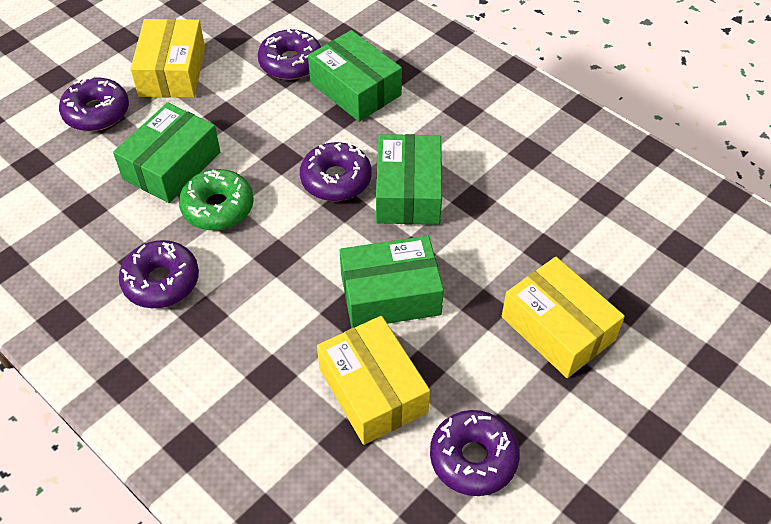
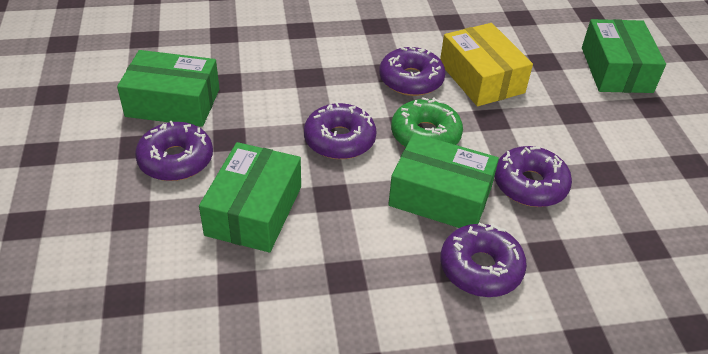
yellow box: [130,19,205,98] [317,316,430,445] [502,257,625,378] = 3 -> [440,23,533,106] = 1

